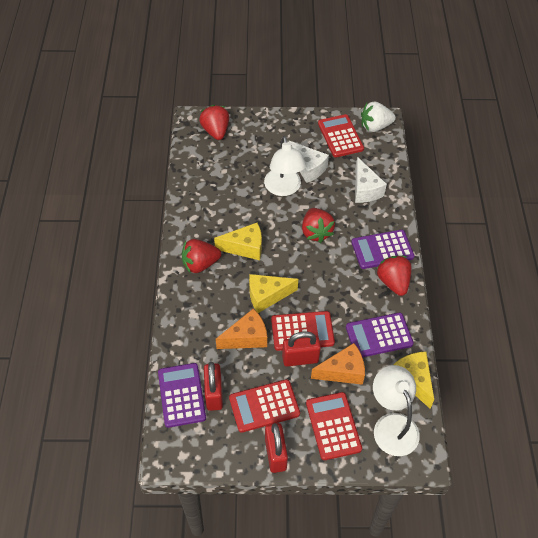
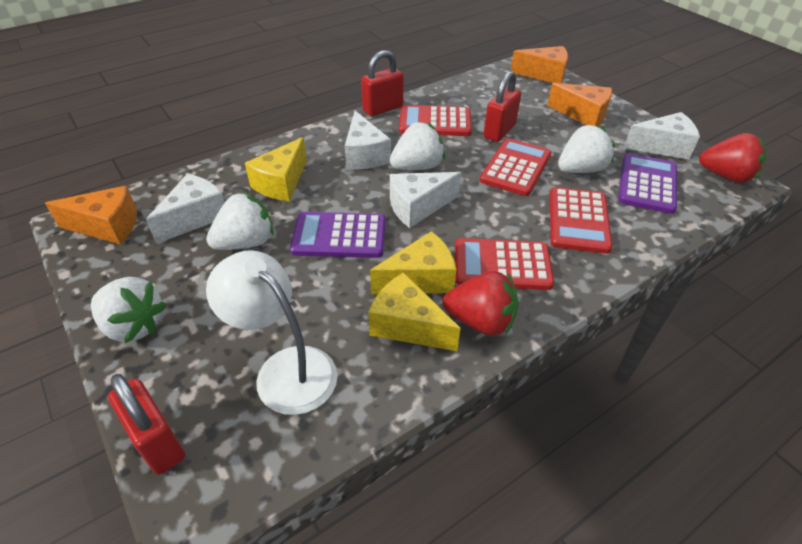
orange cheese: [216,308,267,349] [311,343,365,385] = 2 -> [45,186,137,245] [511,46,568,83] [547,83,612,127] = 3
purple calculator: [158,363,206,428] [346,313,414,357] [351,230,414,269] = 3 -> [290,212,386,258] [619,153,677,214] = 2
red strawberry: [182,239,221,273] [199,105,229,140] [302,208,335,243] [377,256,412,296] = 4 -> [443,271,519,336] [699,133,766,183] = 2
white cheese: [289,141,329,183] [355,157,387,203] = 2 -> [146,174,225,244] [345,111,391,170] [390,172,461,228] [623,112,700,160] = 4
white lamp: [264,136,306,196] [373,365,420,456] = 2 -> [206,250,338,415] = 1
white strawberry: [361,102,396,132] = 1 -> [91,277,166,343] [206,192,274,250] [390,122,445,170] [558,125,615,173] = 4

